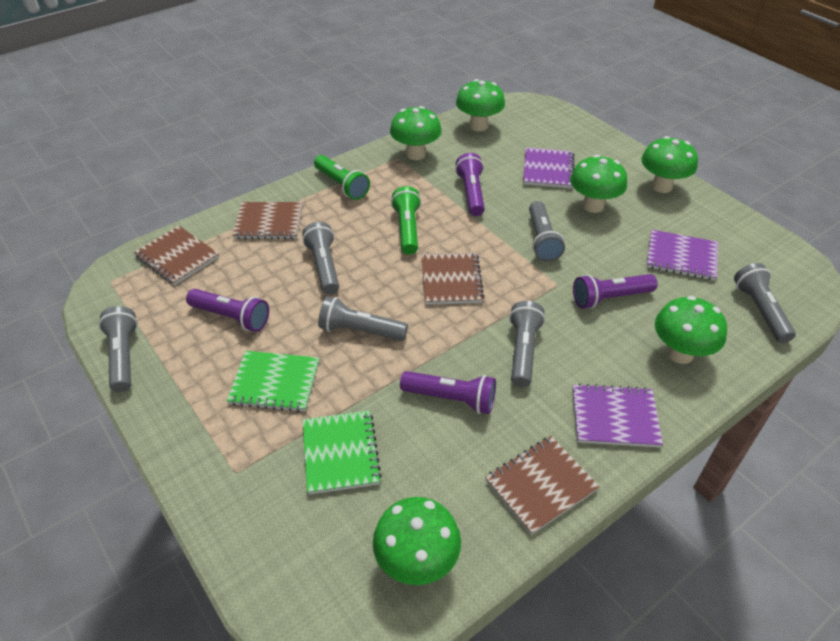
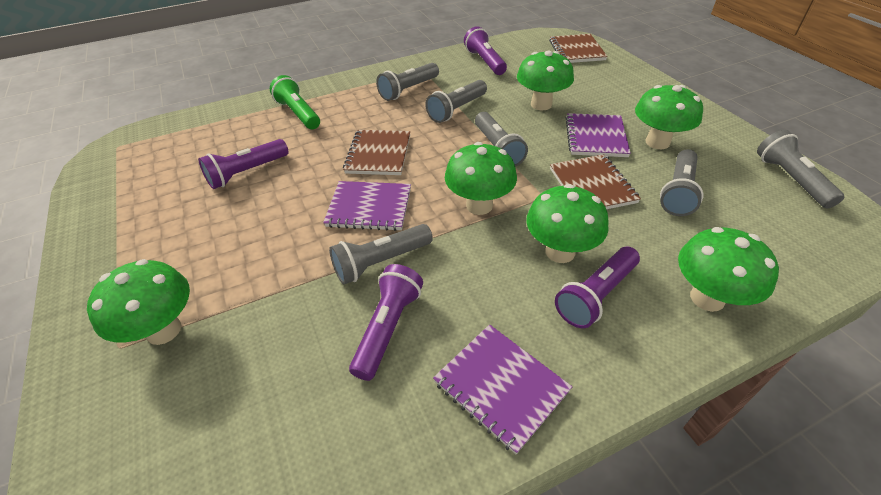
brown notebook: [134,226,219,285] [233,202,303,239] [422,252,484,305] [485,436,600,535] = 4 -> [343,130,410,175] [549,34,608,63] [550,154,641,209] = 3
green flashlight: [314,155,370,200] [391,186,421,255] = 2 -> [270,75,320,129] = 1
green notebook: [227,351,319,412] [303,410,382,495] = 2 -> none = 0

